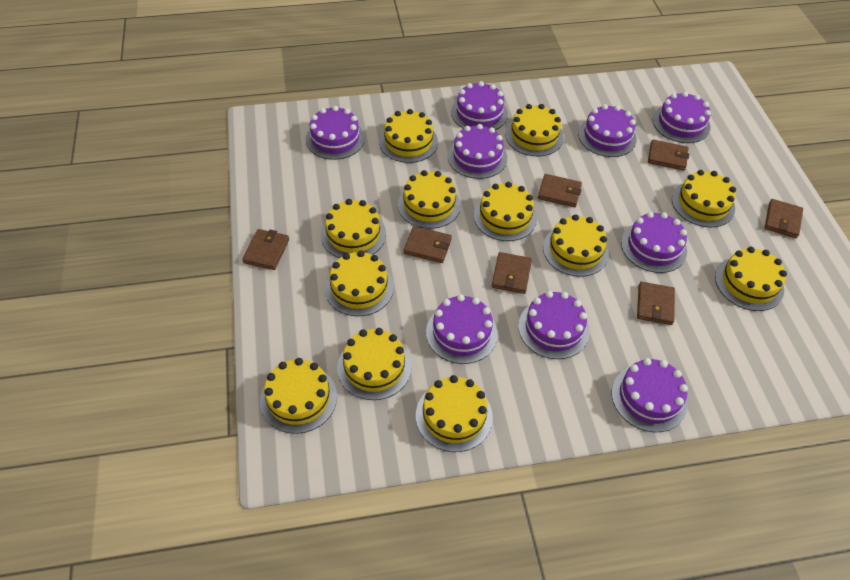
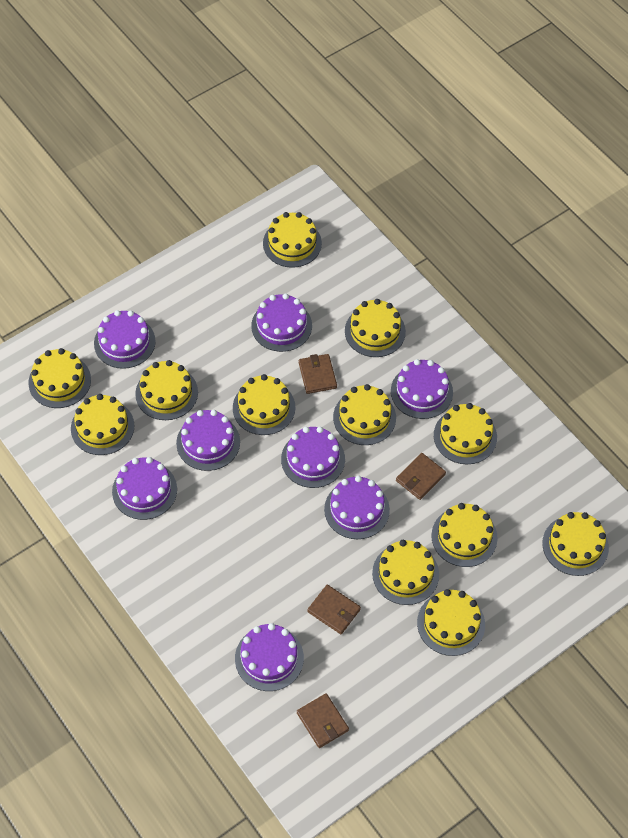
brown wallet: [242,229,289,270] [404,226,452,263] [492,252,532,294] [538,174,582,207] [637,282,675,325] [648,139,689,171] [764,199,803,238] = 7 -> [297,693,349,748] [299,354,337,394] [307,585,361,634] [396,453,446,500] = 4
purple cake: [306,106,365,160] [426,294,498,364] [448,124,507,179] [451,81,508,130] [518,291,590,359] [578,104,637,157] [612,358,688,432] [621,212,687,273] [653,92,711,143] = 9 -> [94,310,156,369] [112,457,177,520] [176,410,240,471] [235,623,304,691] [251,293,312,352] [281,427,345,488] [324,476,390,539] [391,359,453,419] = 8

